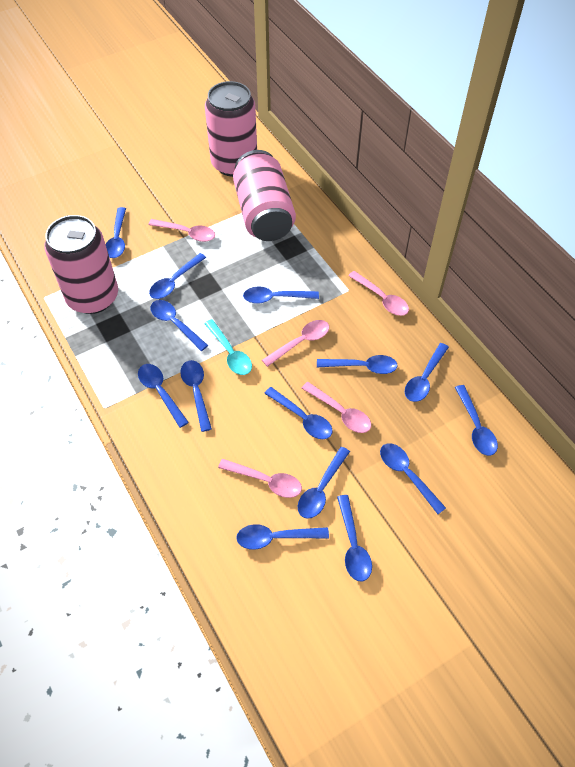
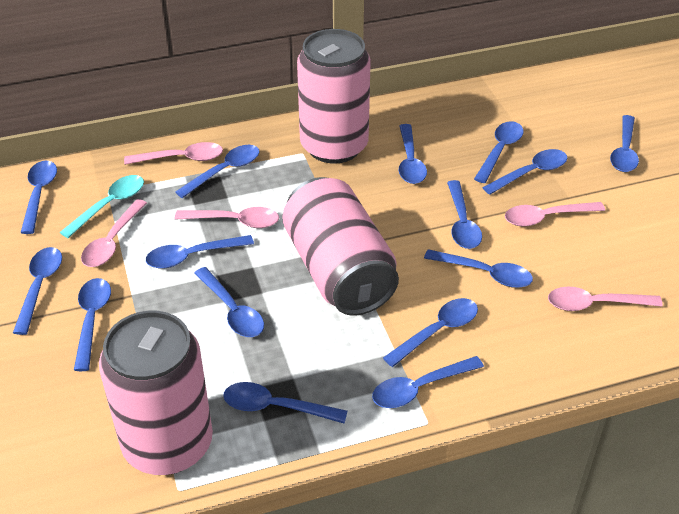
blue spoon: [106,207,126,258] [138,364,189,428] [149,253,206,299] [150,300,208,351] [180,360,212,432] [236,524,329,550] [243,287,319,304] [264,387,333,439] [298,447,350,519] [317,355,398,374] [337,495,372,581] [380,443,446,514] [405,343,449,402] [455,385,498,456] = 14 -> [13,247,62,335] [21,161,57,234] [74,278,111,371] [146,235,254,269] [175,145,260,198] [194,267,264,337] [223,382,348,424] [372,356,484,408] [383,298,478,367] [399,124,427,184] [424,249,533,288] [447,180,482,249] [474,121,523,183] [482,149,568,195] [610,115,639,172] = 15

